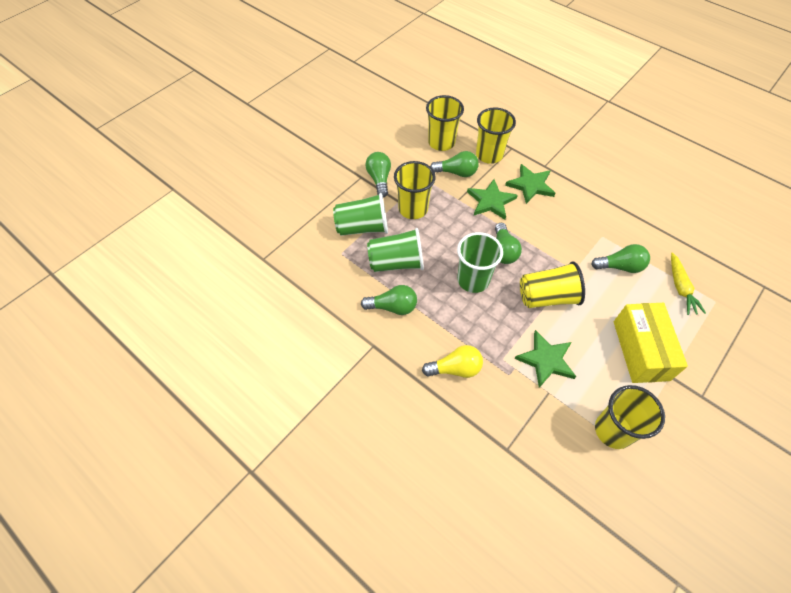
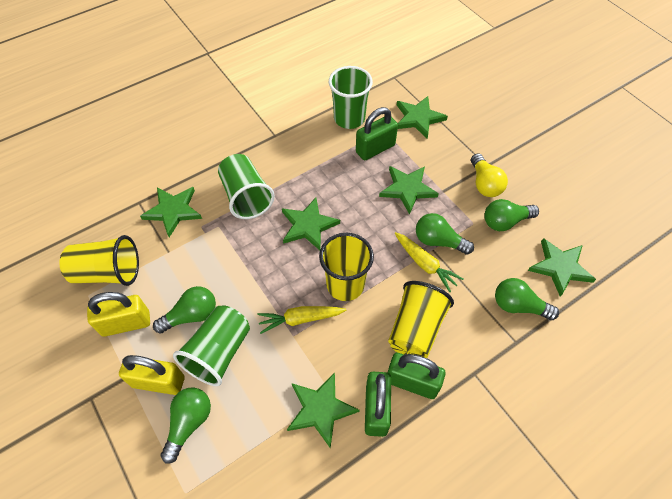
green padlock: none = 0 -> [356,107,398,160] [365,372,391,437] [388,353,445,399] = 3
green star: [467,179,518,220] [505,164,556,204] [514,330,576,388] = 3 -> [140,187,202,237] [282,198,340,250] [287,372,360,448] [379,166,439,215] [397,96,448,138] [528,238,596,297] = 6
yellow box: [614,303,688,383] = 1 -> none = 0
yellow carrot: [671,252,706,315] = 1 -> [258,306,346,334] [395,232,463,292] = 2
yellow cup: [394,161,436,219] [426,95,464,151] [476,107,516,164] [520,261,585,308] [595,385,665,449] = 5 -> [59,235,139,286] [319,233,374,301] [388,281,454,358] = 3
yellow padlock: none = 0 -> [87,292,150,337] [119,355,185,395] = 2

